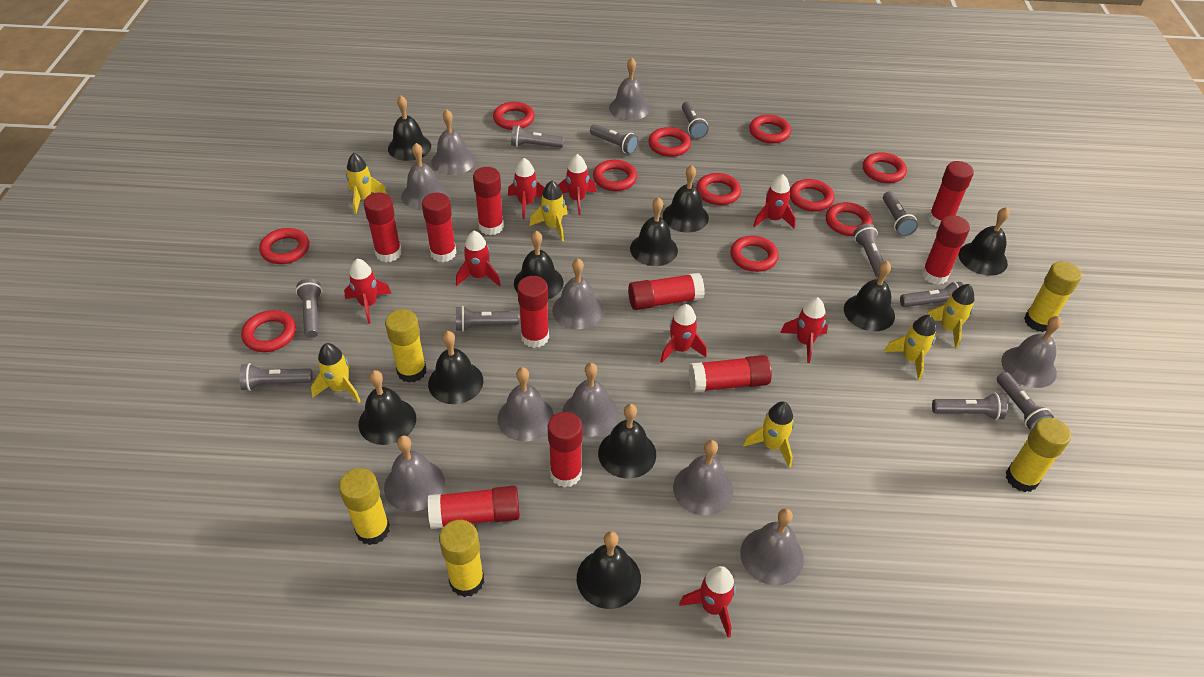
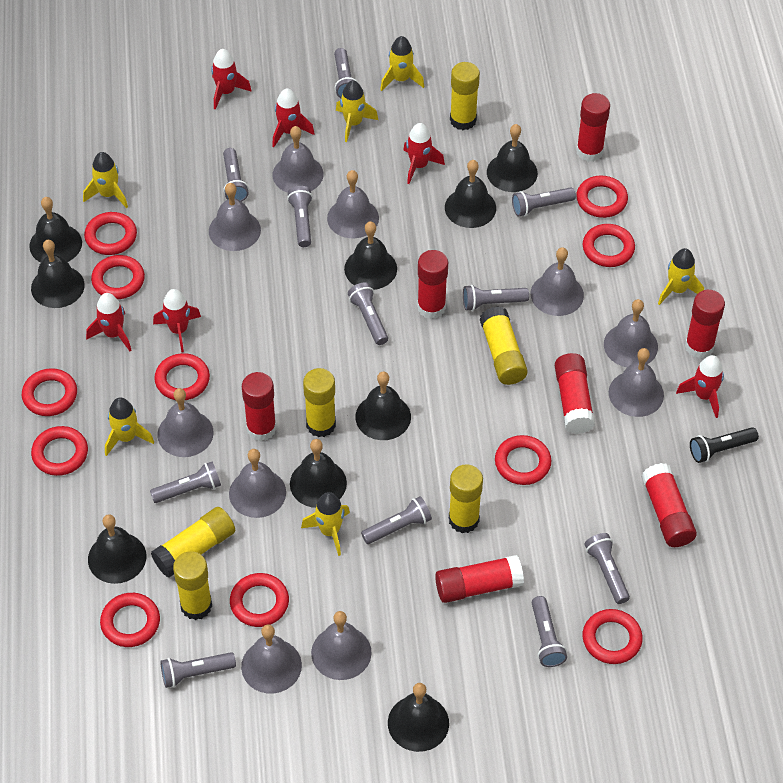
black bell: [359,370,416,445] [388,96,431,161] [428,331,483,404] [514,231,563,299] [577,531,641,609] [598,404,656,479] [630,197,678,266] [663,165,709,232] [844,261,895,331] [958,207,1010,276] = 10 -> [29,197,82,262] [31,239,85,308] [88,514,146,584] [290,439,347,508] [344,221,397,290] [355,371,411,440] [388,683,449,752] [445,160,496,228] [487,124,538,192] = 9
black flashlight: none = 0 -> [690,427,759,463] = 1
red glue stick: [364,192,402,262] [422,193,457,262] [428,486,520,529] [473,167,504,235] [517,276,549,348] [548,412,583,487] [628,273,705,310] [689,355,772,393] [922,215,970,285] [928,161,974,227] = 10 -> [242,372,276,441] [417,250,448,319] [435,555,524,603] [555,353,595,434] [576,93,610,162] [641,463,697,547] [685,290,725,359] = 7
red rocket: [344,259,392,324] [456,231,501,287] [508,158,545,219] [558,154,596,215] [660,304,707,363] [679,566,736,638] [753,174,796,229] [780,297,828,363] = 8 -> [86,293,131,351] [153,289,201,353] [211,49,252,110] [272,88,315,147] [403,123,445,184] [676,355,724,418] = 6
yellow glue stick: [339,468,390,545] [385,309,426,383] [439,520,484,597] [1006,417,1071,492] [1024,261,1082,332] = 5 -> [151,507,235,578] [173,551,212,620] [303,368,336,437] [449,464,483,533] [450,62,480,130] [480,306,528,385] = 6

